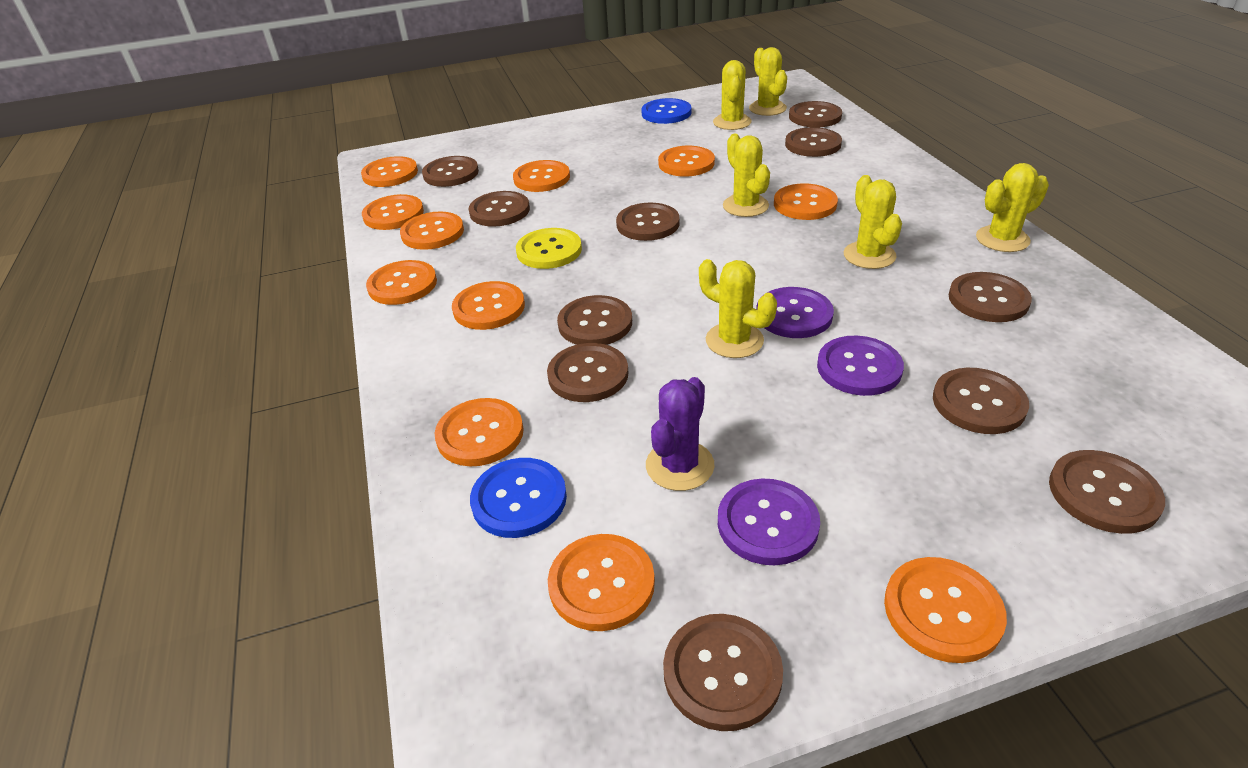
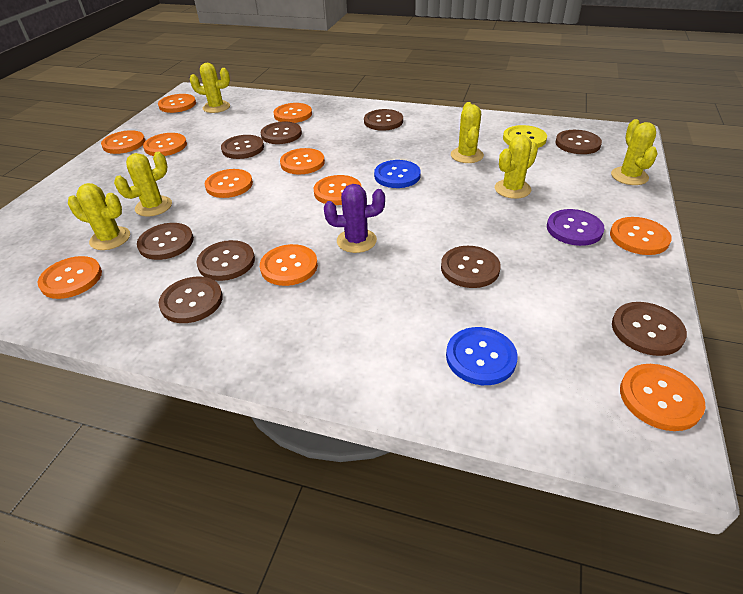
brown button: [422,156,479,187] [469,191,530,226] [547,343,628,402] [557,295,632,345] [616,203,679,241] [663,614,783,731] [785,127,842,157] [789,101,842,127] [933,368,1029,434] [949,272,1032,322] [1049,450,1165,534] = 11 -> [137,223,194,260] [159,277,223,323] [197,240,255,281] [221,135,264,159] [261,122,302,144] [364,109,403,131] [441,246,501,288] [555,130,602,154] [612,302,687,356] = 9
purple button: [718,479,820,565] [756,287,834,338] [817,336,904,396] = 3 -> [547,209,605,246] = 1

